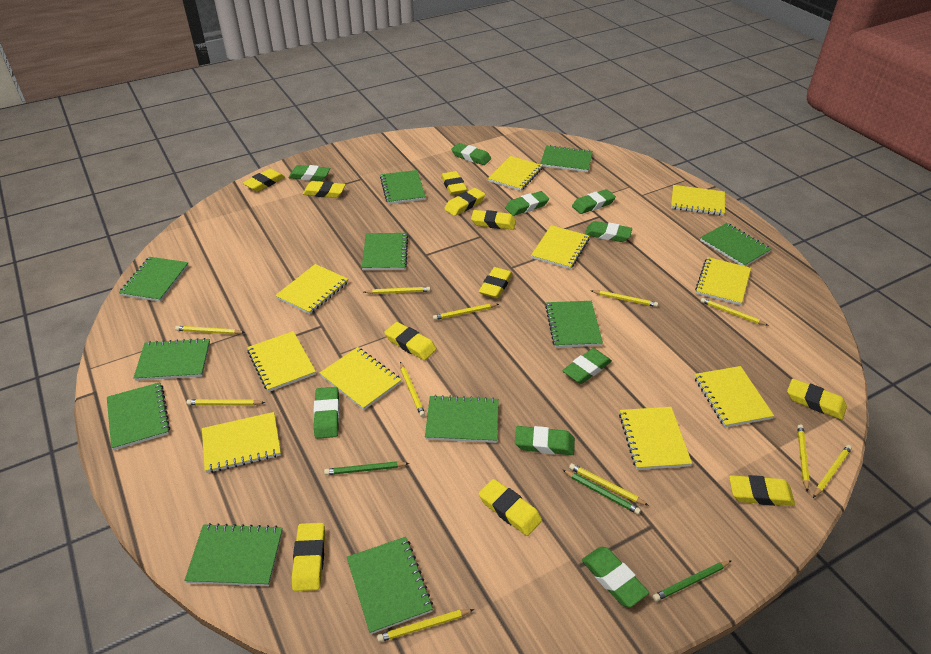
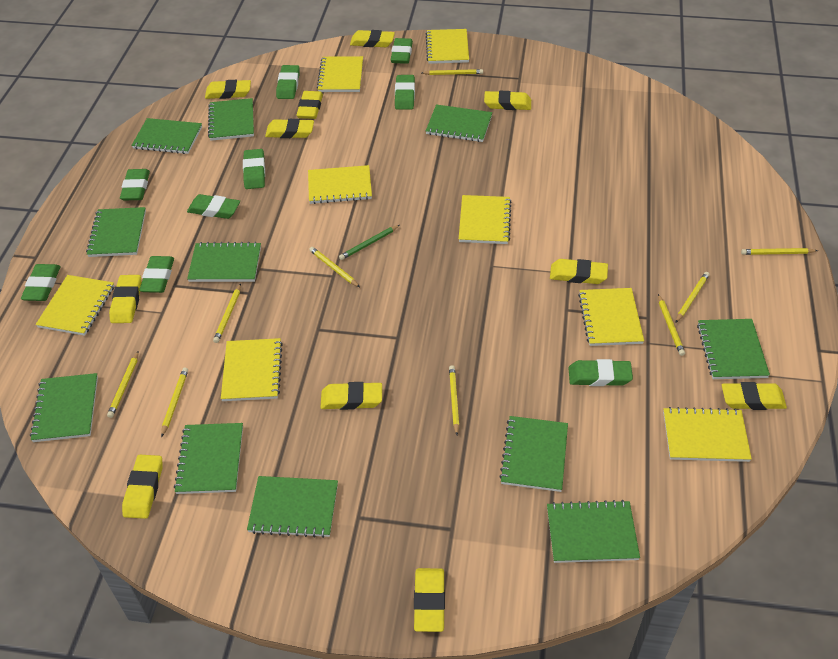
green pencil: [324,461,409,475] [563,470,641,515] [653,560,732,601] = 3 -> [339,225,400,260] = 1
yellow notebook: [202,412,281,473] [247,331,316,392] [275,264,348,314] [320,347,401,410] [488,156,543,191] [531,225,589,269] [619,407,692,470] [671,185,725,216] [694,366,774,427] [695,257,751,305] = 10 -> [36,275,114,336] [221,338,283,401] [308,165,372,204] [317,56,363,92] [426,29,469,64] [459,195,511,244] [578,288,644,346] [663,407,752,462] = 8
yellow pencil: [175,326,245,334] [187,399,265,405] [364,287,430,294] [377,609,474,642] [400,362,425,417] [433,304,499,320] [569,463,649,506] [591,290,658,307] [701,298,769,326] [797,424,810,492] [813,445,852,498] = 11 -> [107,351,139,418] [161,368,188,437] [213,284,241,343] [309,247,360,287] [422,69,483,75] [449,365,459,435] [658,294,685,356] [675,272,709,323] [741,248,818,255] = 9

